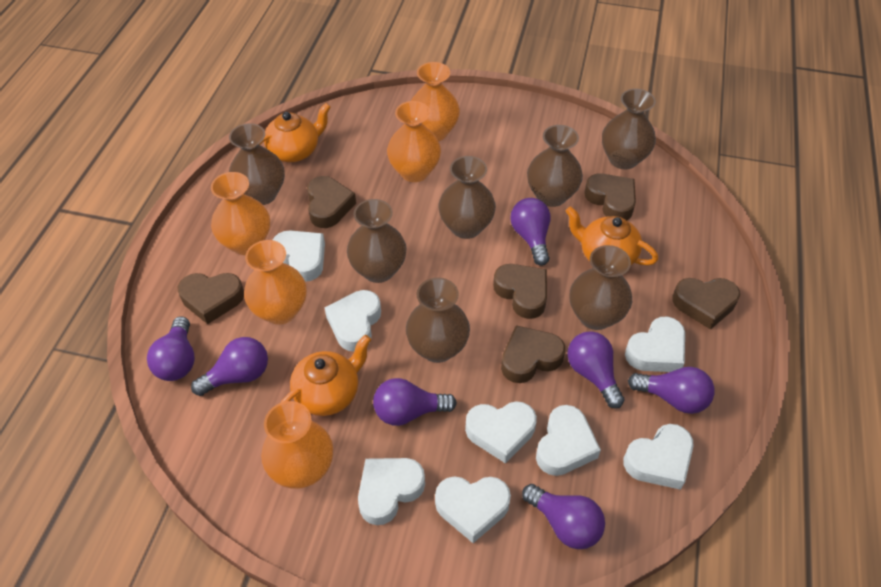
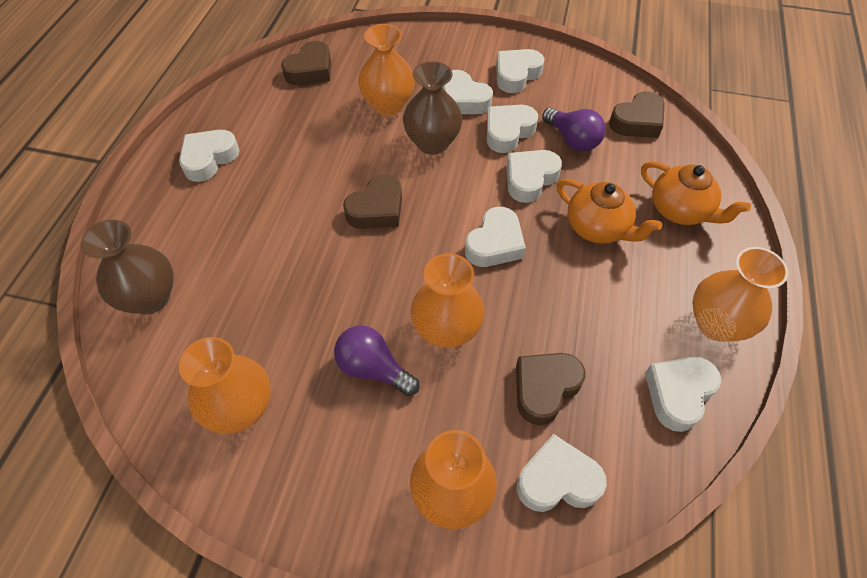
brown heart: [178,273,244,324] [307,176,356,228] [493,264,547,319] [501,325,565,383] [584,174,636,220] [672,278,740,330] = 6 -> [281,41,331,85] [343,174,402,229] [516,353,586,425] [609,91,665,138] = 4
brown vase: [229,123,285,205] [347,199,407,283] [406,277,470,363] [439,156,496,239] [527,125,583,207] [570,245,632,330] [602,89,656,170] = 7 -> [81,220,174,315] [403,61,462,155] = 2
orange teapot: [259,103,331,162] [280,335,371,416] [566,206,658,265] = 3 -> [557,179,662,244] [641,161,751,225] = 2
purple light bulb: [147,316,195,381] [191,337,268,396] [373,378,457,426] [510,198,551,266] [522,484,605,549] [567,331,624,409] [628,367,714,414] = 7 -> [334,326,420,396] [542,108,605,151] = 2

